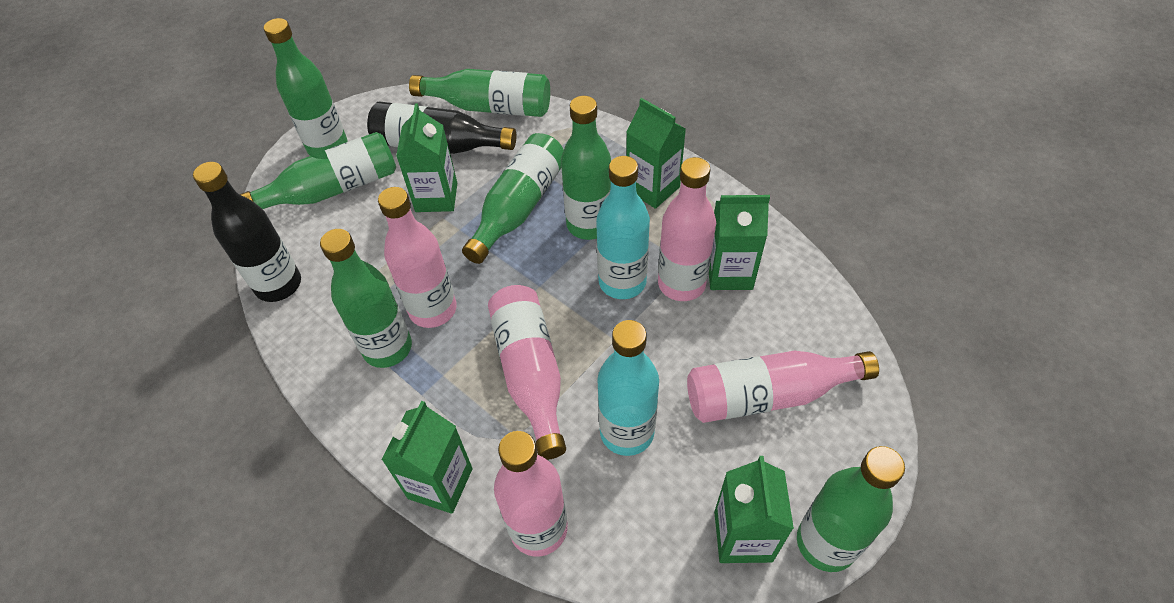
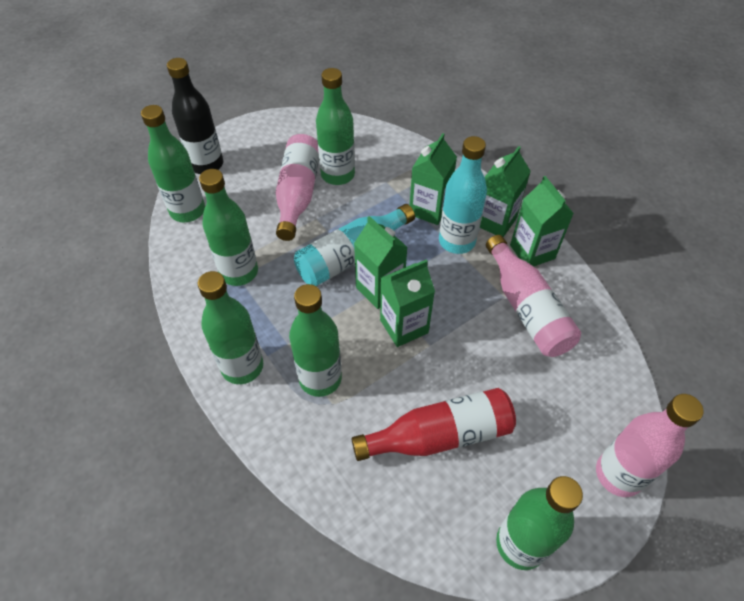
black bottle: [193,162,301,302] [367,102,516,154] = 2 -> [167,58,223,174] = 1
green bottle: [239,132,396,209] [264,18,347,156] [320,229,412,368] [409,69,550,117] [462,133,564,264] [561,96,611,240] [797,446,905,572] = 7 -> [141,105,205,222] [198,271,263,384] [199,169,258,286] [289,284,342,397] [316,68,355,185] [496,476,583,570] = 6
pink bottle: [378,187,457,328] [488,285,566,460] [494,431,568,557] [658,157,716,301] [687,351,879,423] = 5 -> [276,134,319,241] [486,235,581,357] [596,394,703,497] = 3
red bottle: none = 0 -> [352,388,516,461] = 1

